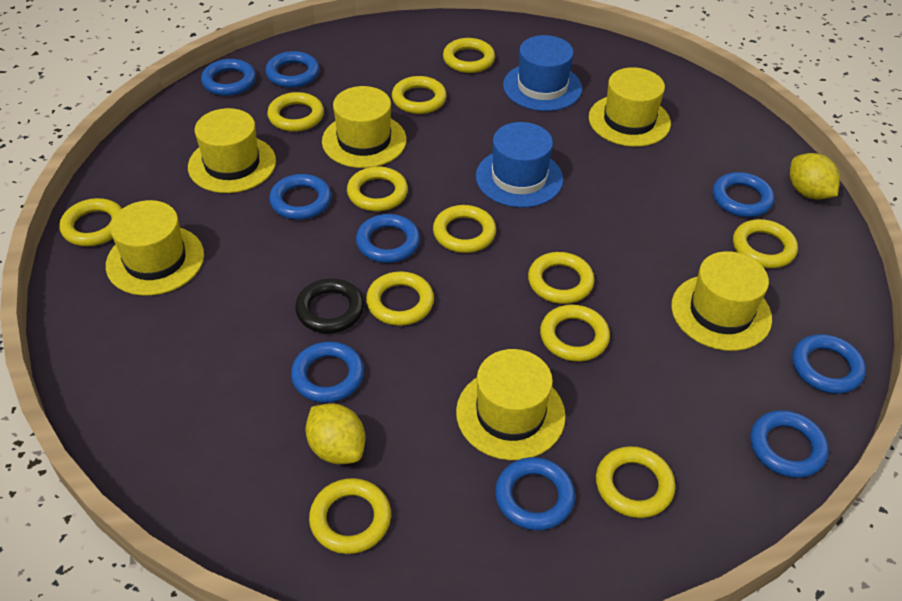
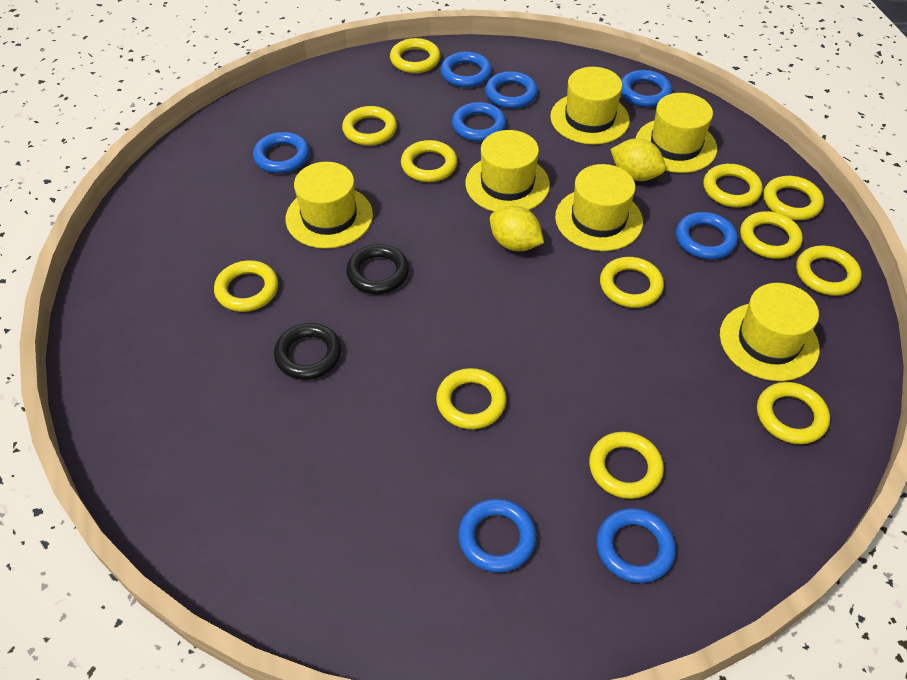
black ring: [295,278,364,333] = 1 -> [274,323,342,380] [346,244,409,294] = 2
blue hat: [476,122,563,208] [503,35,582,111] = 2 -> none = 0
blue ring: [201,59,256,96] [265,51,320,88] [269,174,331,220] [291,342,364,403] [356,214,420,263] [495,457,575,530] [713,172,774,217] [750,410,829,478] [792,334,866,394] = 9 -> [253,132,310,173] [440,51,492,88] [452,102,506,142] [458,499,536,573] [485,71,538,109] [596,508,676,583] [621,70,672,107] [676,212,738,259] = 8

